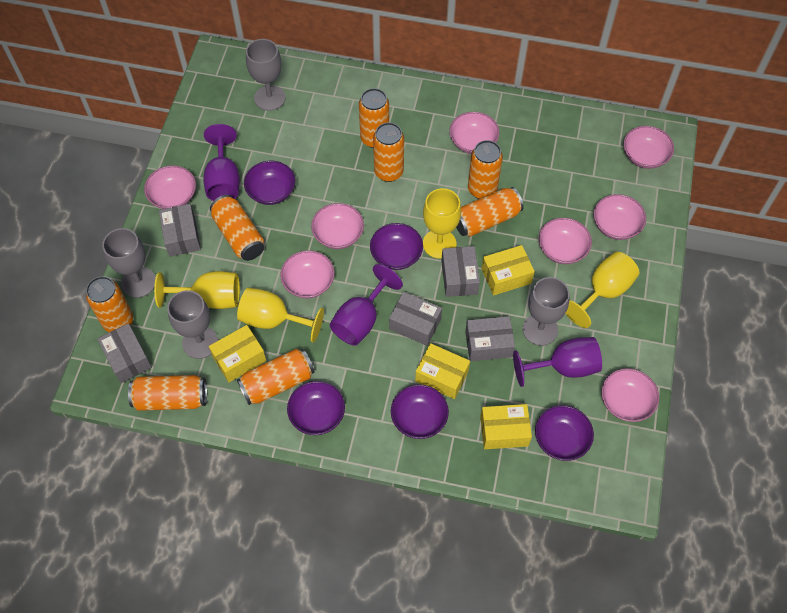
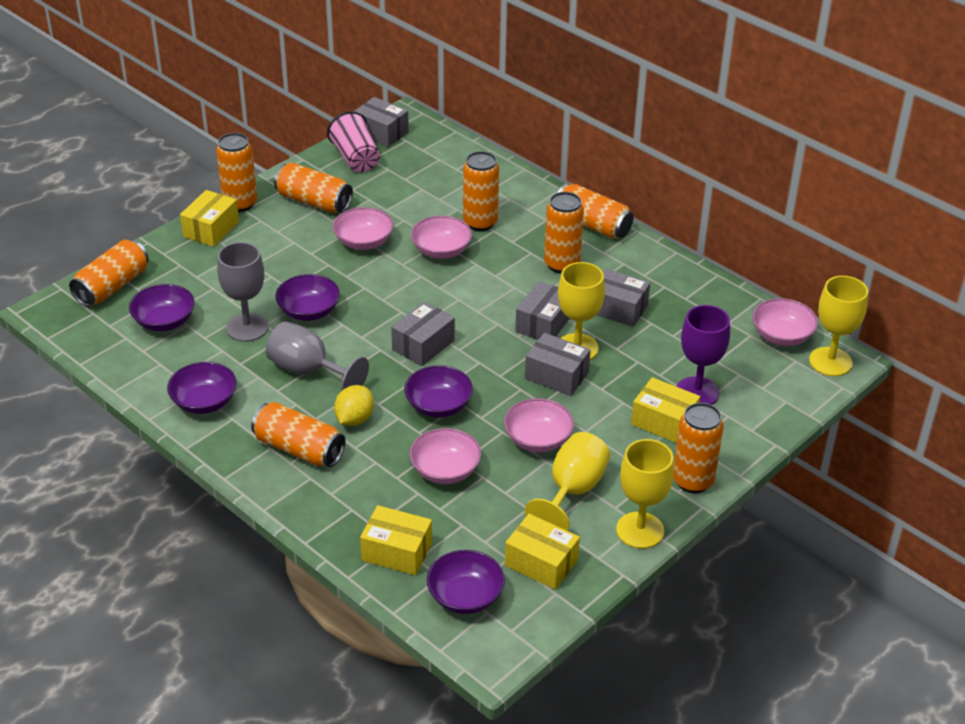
grey goblet: [102,228,156,298] [167,290,218,359] [246,39,286,111] [523,277,570,346] = 4 -> [217,242,268,342] [266,321,369,391] = 2
pink bowl: [144,165,196,209] [280,250,335,298] [311,203,364,249] [449,112,499,154] [539,218,592,264] [594,194,646,240] [601,368,659,422] [623,126,674,169] = 8 -> [333,207,393,250] [410,428,481,484] [411,216,472,259] [504,398,574,452] [752,298,818,346] = 5
pink cup: none = 0 -> [327,111,380,172] = 1
purple goblet: [203,124,240,201] [330,264,403,346] [513,337,602,387] = 3 -> [676,305,730,405] = 1
yellow lemon: none = 0 -> [334,385,374,426] = 1

